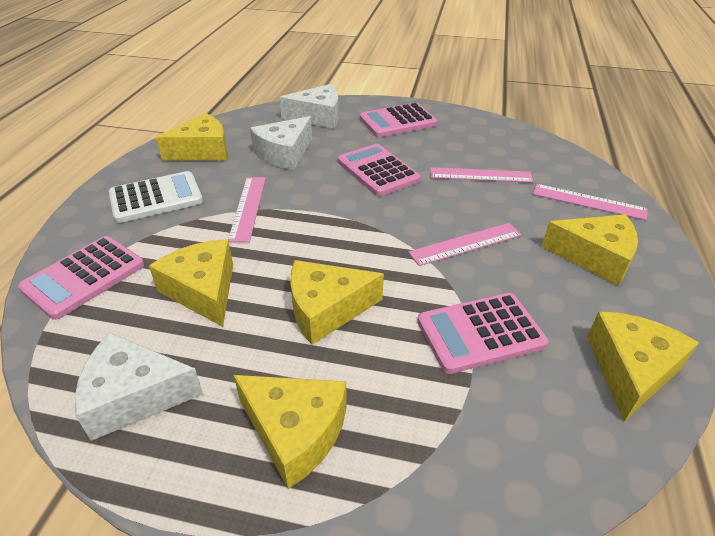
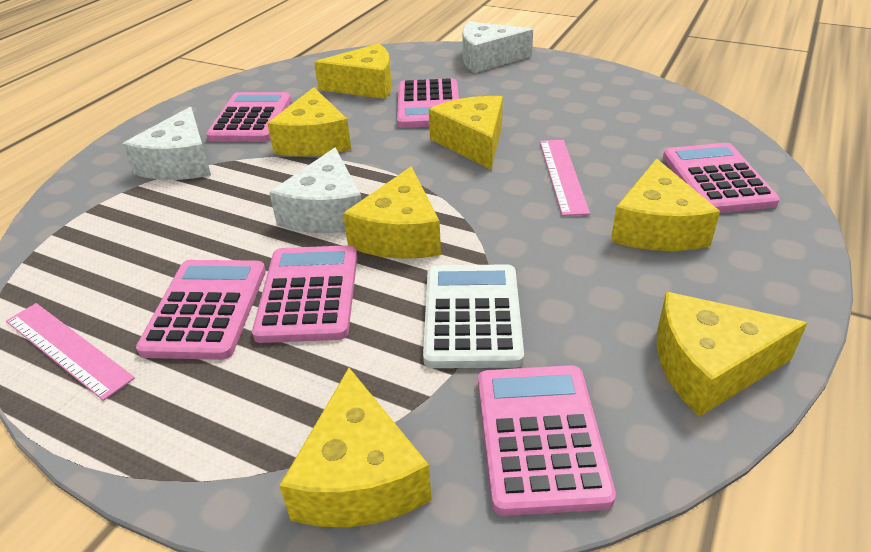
pink calculator: [18,236,144,320] [338,144,421,196] [360,103,437,137] [417,293,548,374] = 4 -> [136,260,266,360] [206,92,291,142] [252,245,357,343] [397,78,459,128] [478,365,616,516] [663,143,780,213] = 6
pink ruler: [228,177,266,242] [408,223,522,266] [430,167,534,183] [533,184,648,220] = 4 -> [6,303,135,401] [540,140,590,216] = 2
yellow cheese: [149,239,233,327] [156,113,228,161] [234,375,347,489] [290,260,384,345] [542,214,638,286] [587,311,699,421] = 6 -> [267,87,351,157] [279,368,432,527] [314,43,392,99] [343,167,441,259] [429,96,503,169] [611,159,720,251] [656,292,807,417] = 7

